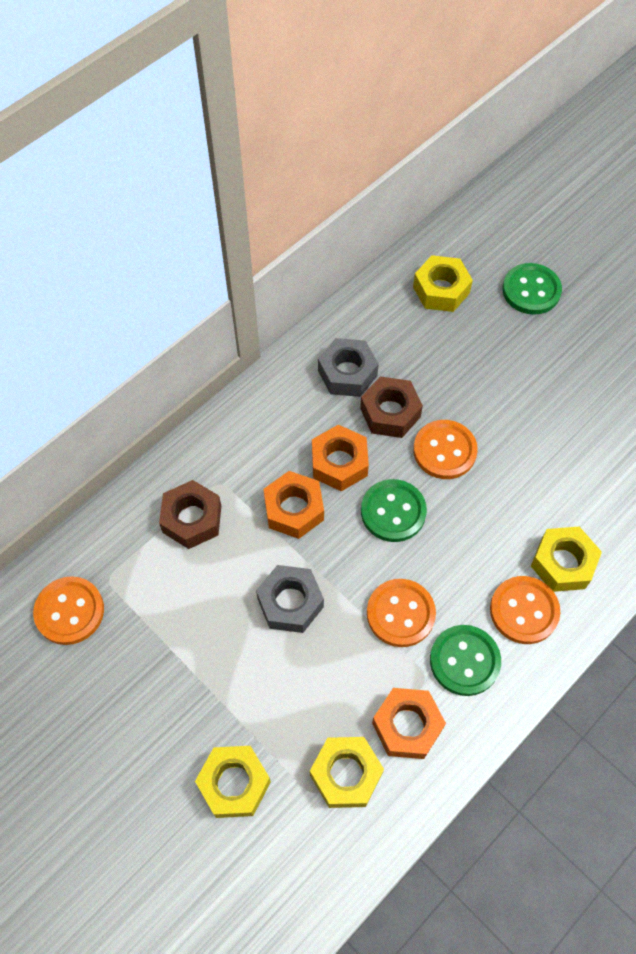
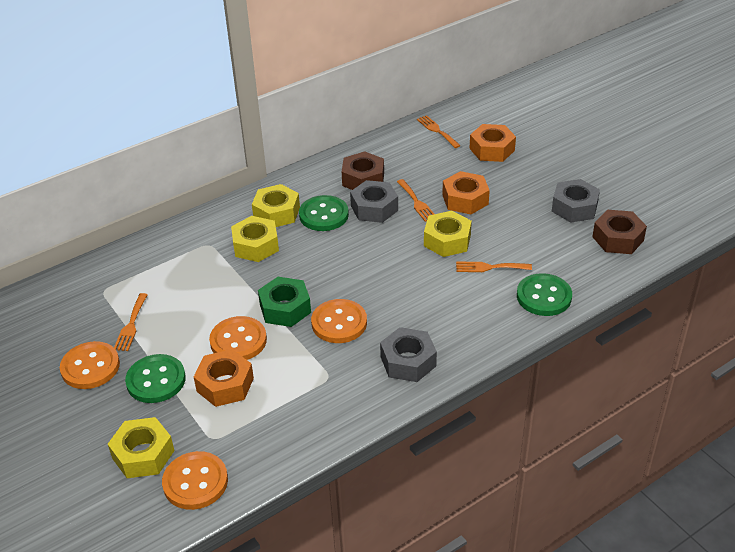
green nut: none = 0 -> [258,277,311,327] = 1
grey nut: [256,565,324,633] [318,338,379,397] = 2 -> [350,180,398,223] [380,327,437,382] [552,179,600,223] = 3
orange fork: none = 0 -> [114,293,148,351] [397,179,434,222] [417,115,461,148] [456,262,532,272] = 4

